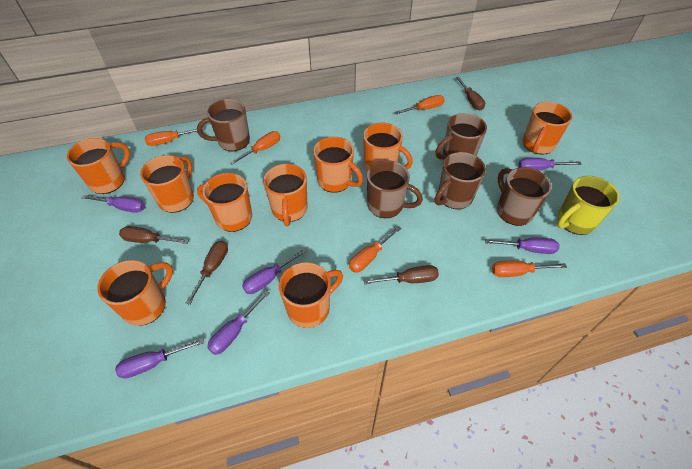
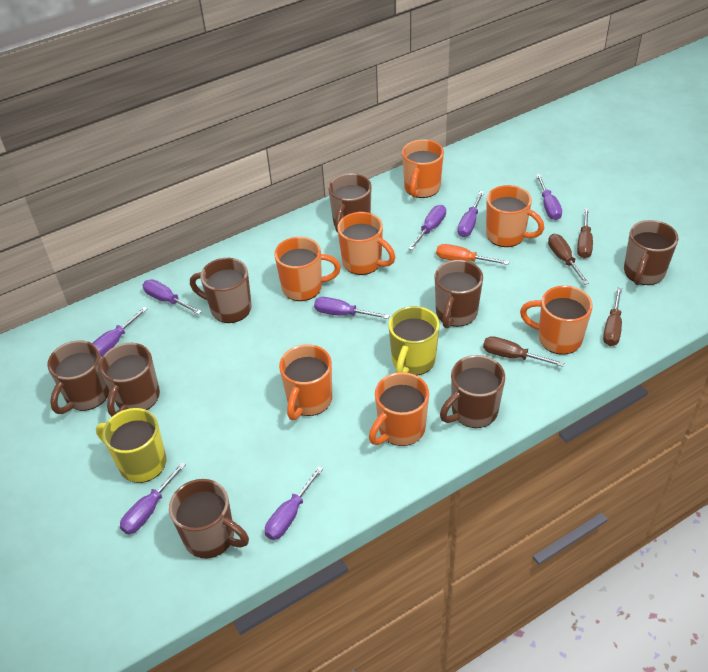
brown mug: [197,99,250,151] [367,160,423,218] [435,152,486,209] [436,113,487,160] [497,167,552,226] = 5 -> [47,340,110,414] [99,343,160,417] [169,479,249,559] [190,258,252,323] [328,173,372,233] [435,260,483,329] [440,355,505,428] [624,220,678,285] = 8
orange mug: [67,138,130,194] [97,260,173,326] [140,155,194,213] [197,173,252,232] [263,164,308,226] [279,262,343,328] [313,137,363,193] [363,123,413,172] [523,102,572,155] = 9 -> [274,237,341,301] [279,344,332,420] [337,212,395,275] [369,372,429,446] [402,139,444,198] [486,185,544,247] [520,286,593,355] = 7
orange screwdriver: [145,127,205,146] [230,131,280,165] [349,226,401,272] [395,95,445,114] [492,260,567,277] = 5 -> [436,244,509,265] = 1
purple screwdriver: [81,195,145,213] [115,338,205,378] [207,291,269,355] [242,248,307,294] [485,238,559,254] [518,158,581,171] = 6 -> [92,307,148,357] [120,462,186,534] [143,279,202,315] [265,466,323,540] [314,297,390,319] [408,205,446,250] [458,191,484,237] [536,174,562,220] = 8
yellow mug: [557,176,619,235] = 1 -> [96,408,166,483] [389,306,440,376] = 2

